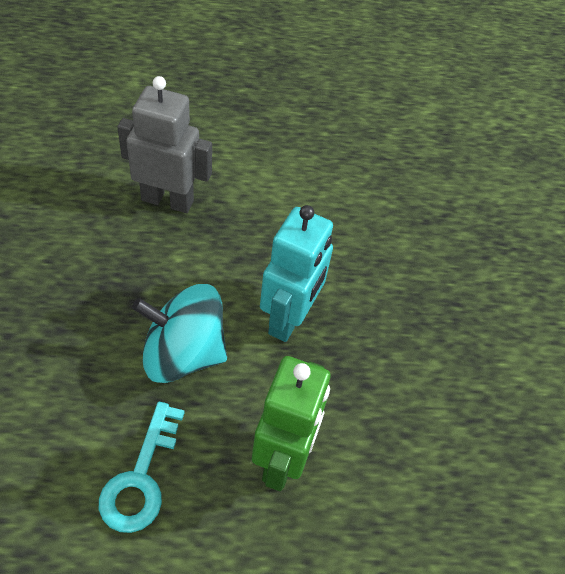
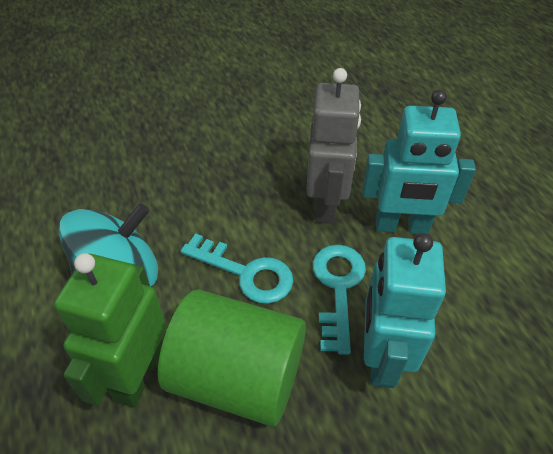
green cylinder: none = 0 -> [158,289,306,427] = 1
turquoise key: [99,402,185,533] = 1 -> [181,233,293,304] [313,245,366,355] = 2
turquoise robot: [260,205,333,342] = 1 -> [362,90,476,234] [364,233,446,388] = 2

